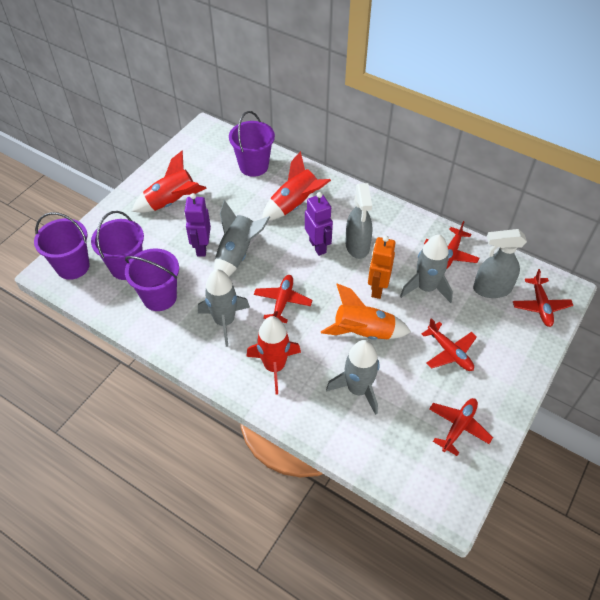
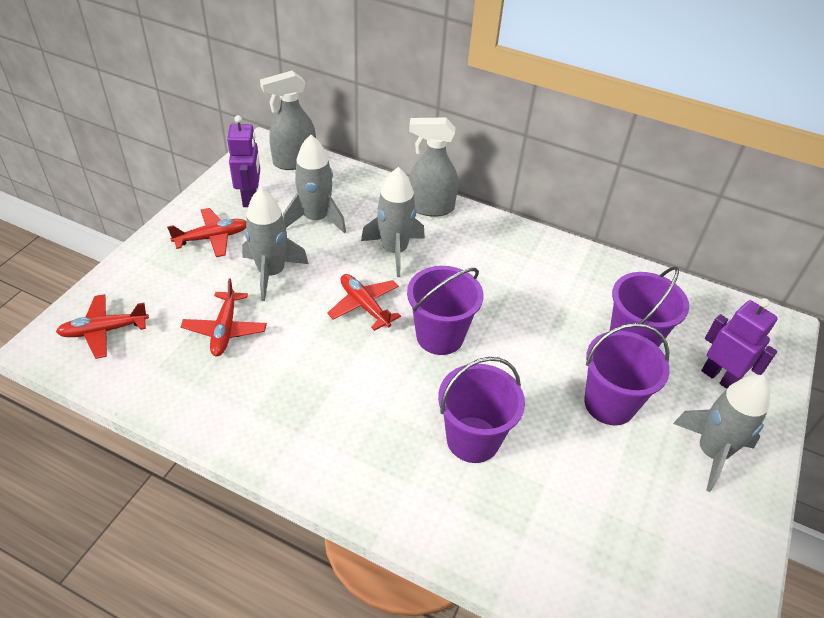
orange robot: [368,236,395,299] = 1 -> none = 0
orange rocket: [321,283,411,340] = 1 -> none = 0
red plane: [254,275,312,323] [421,318,477,371] [424,221,479,269] [429,398,493,456] [513,269,573,327] = 5 -> [56,294,149,359] [167,208,246,257] [181,278,267,356] [327,274,401,331] = 4
red rocket: [132,150,207,213] [246,316,301,395] [262,151,331,221] = 3 -> none = 0

